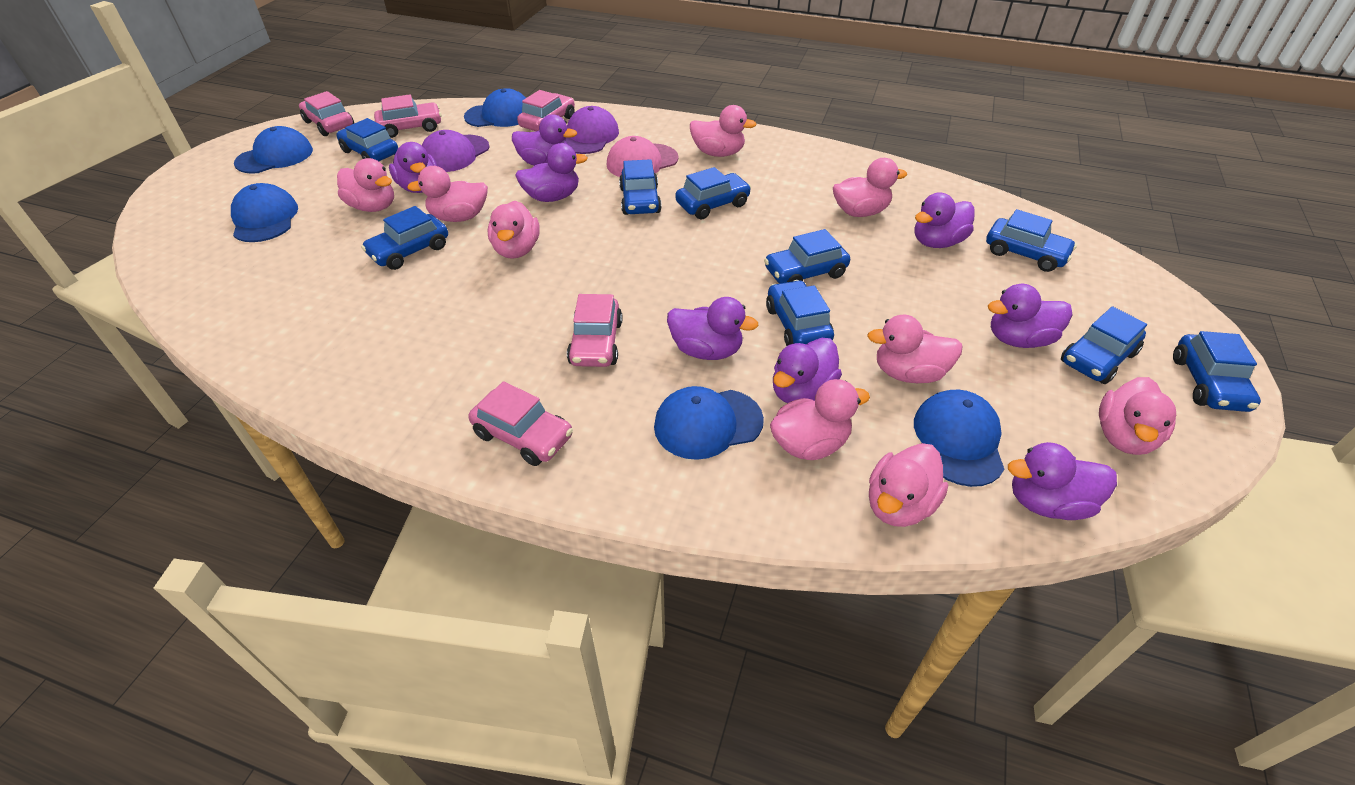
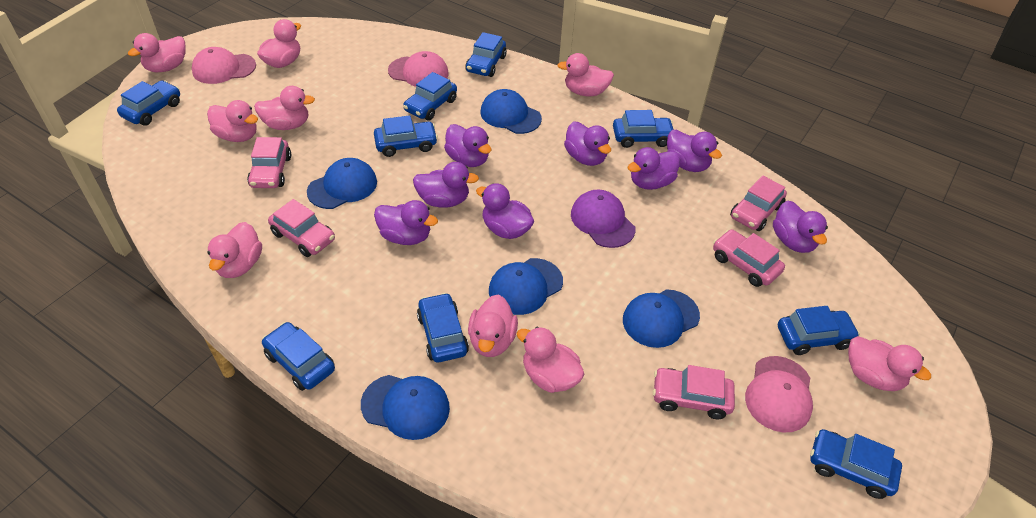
pink cap: [607,136,679,177] = 1 -> [192,47,256,84] [388,51,449,87] [745,356,813,433] = 3
purple cap: [422,130,489,172] [564,106,619,154] = 2 -> [571,190,635,248] = 1

